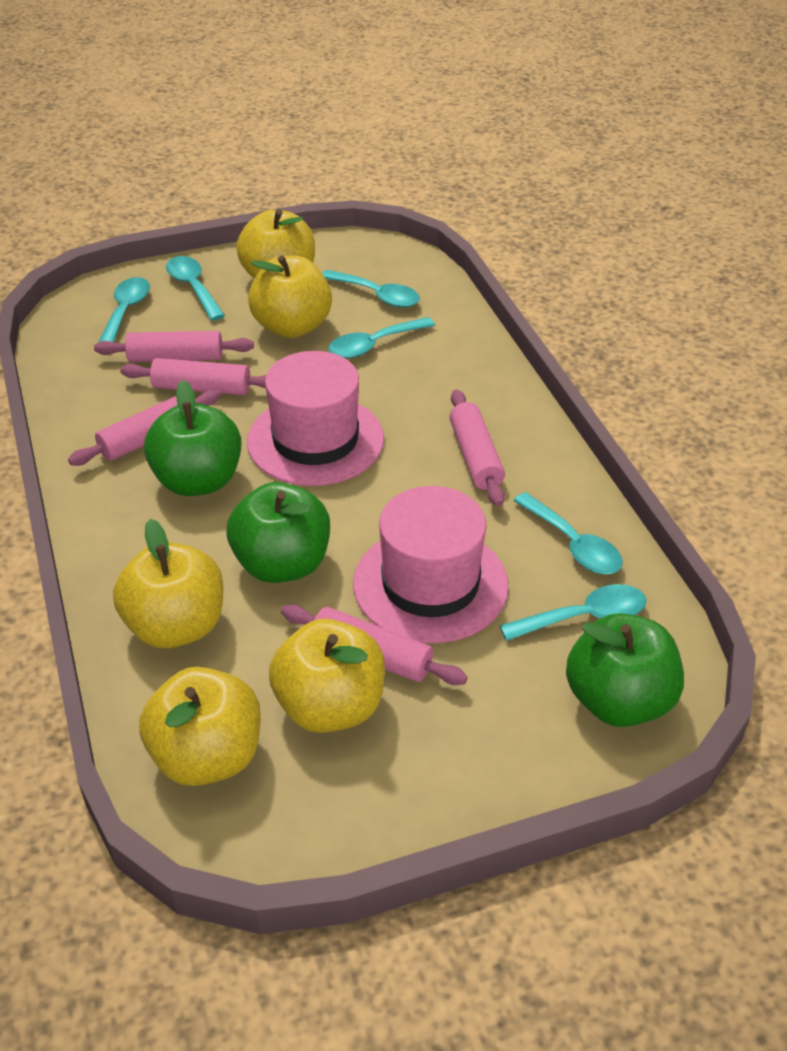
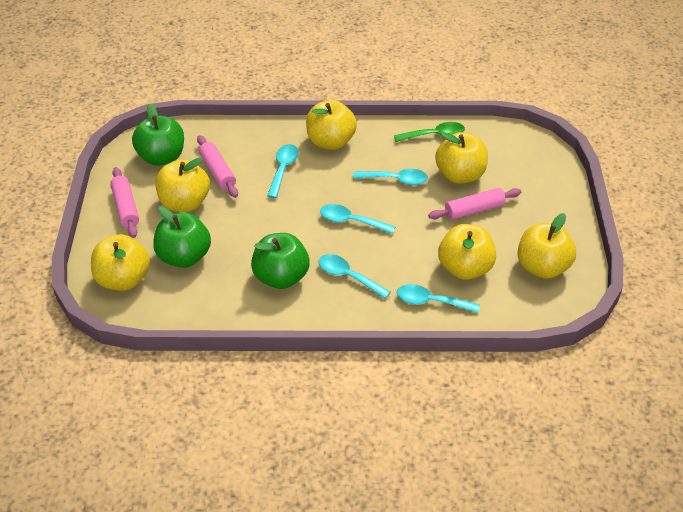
green spoon: none = 0 -> [394,122,465,142] = 1
pink hat: [247,351,384,486] [353,486,509,643] = 2 -> none = 0
pink rolling pin: [68,390,221,466] [94,331,254,362] [120,358,266,395] [281,604,468,685] [450,390,505,506] = 5 -> [110,167,139,238] [197,135,238,198] [428,188,521,220] = 3
turquoise spoon: [98,277,150,343] [166,256,225,320] [322,270,420,308] [328,317,435,358] [500,584,646,641] [513,492,623,574] = 6 -> [267,144,299,198] [319,254,391,299] [320,204,395,234] [353,169,428,185] [397,284,480,313] = 5
yellow apple: [113,519,223,648] [139,667,261,786] [236,209,315,279] [248,255,332,338] [269,619,385,733] = 5 -> [91,234,150,291] [155,158,210,212] [306,100,357,150] [435,132,488,184] [438,224,496,280] [517,213,576,279] = 6

